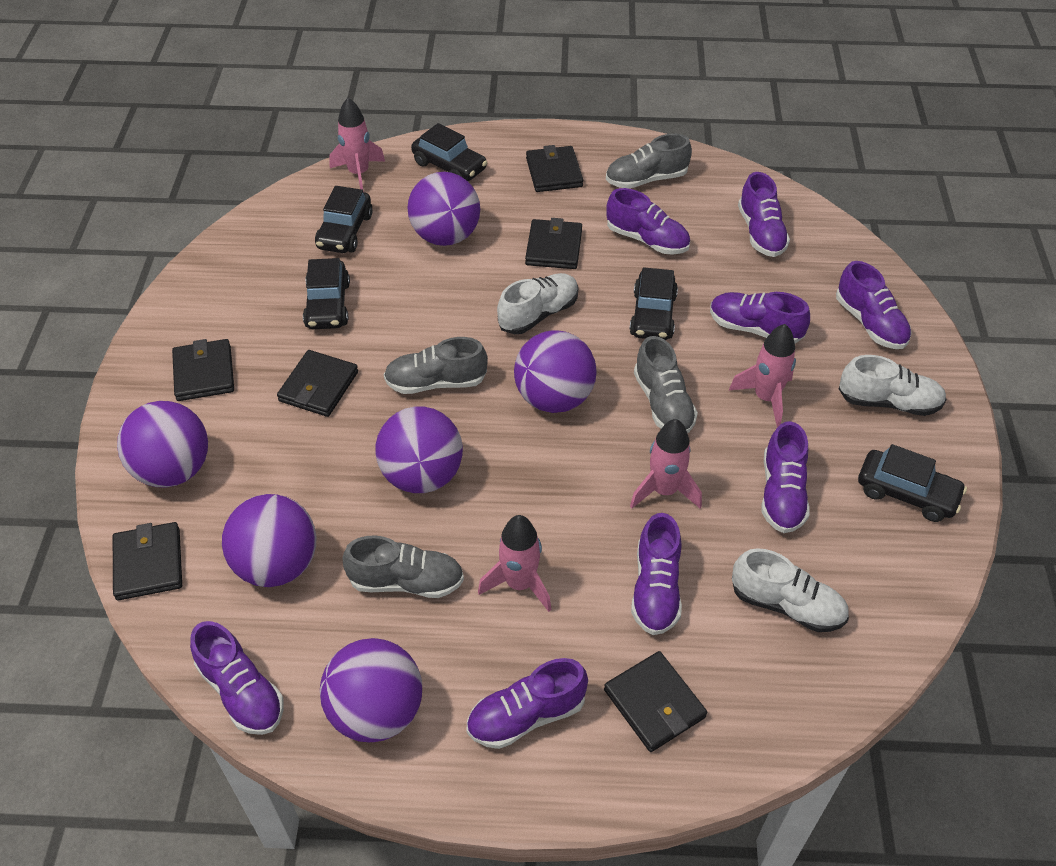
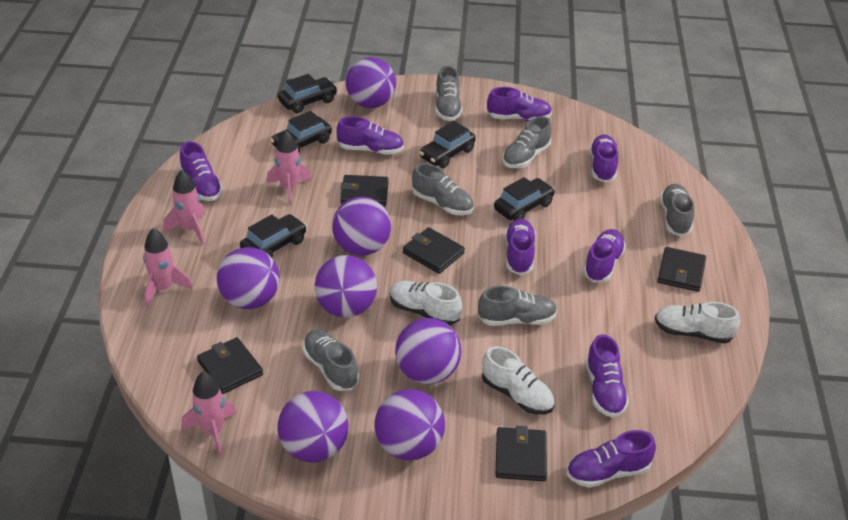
black wallet: [113,522,182,601] [172,339,234,401] [277,350,358,417] [525,218,582,269] [526,145,583,192] [604,651,707,752] = 6 -> [197,337,263,394] [340,175,388,207] [403,227,465,274] [495,426,547,481] [657,247,706,292] = 5
grey shoe: [342,535,464,598] [384,337,488,394] [606,134,692,189] [634,336,698,433] = 4 -> [303,329,359,391] [412,163,474,215] [436,66,462,121] [478,286,557,326] [502,116,551,168] [660,184,694,236] = 6
purple ball: [117,401,208,488] [222,494,317,587] [320,638,422,742] [375,406,463,493] [407,172,480,246] [514,330,596,413] = 6 -> [217,247,279,309] [277,391,348,463] [315,255,377,318] [332,197,391,256] [346,57,396,108] [375,389,445,460] [395,318,461,384] = 7

